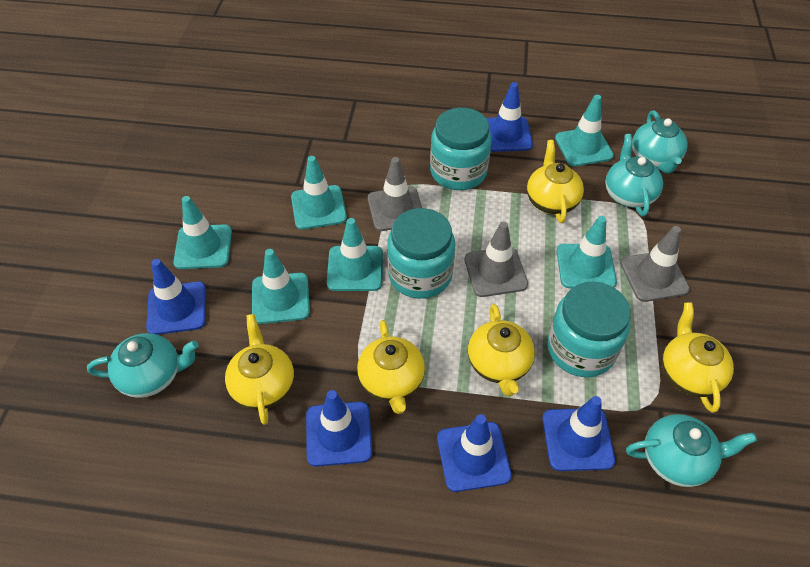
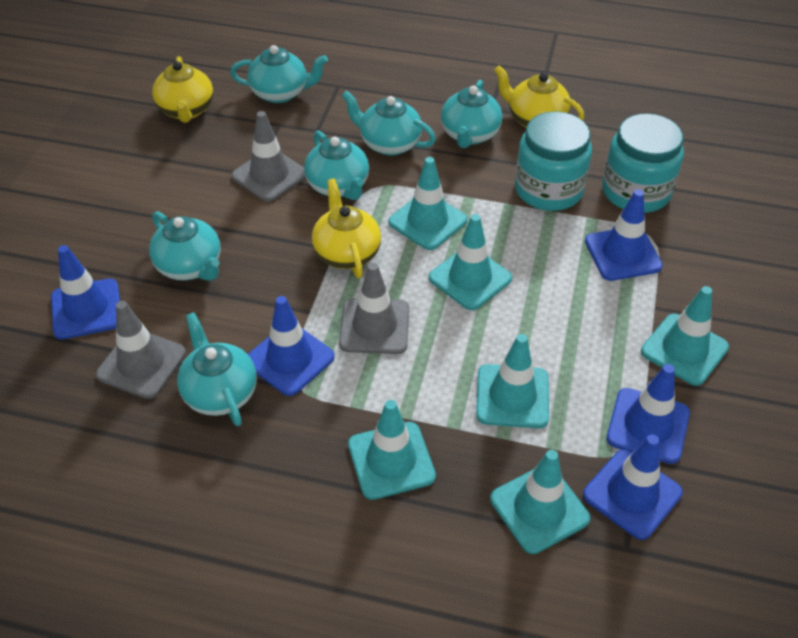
turquoise jar: [387,208,455,299] [430,108,491,190] [548,282,630,377] = 3 -> [515,111,592,211] [602,113,684,213] = 2
turquoise teapot: [87,333,199,398] [605,134,663,216] [626,414,757,487] [632,110,688,173] = 4 -> [149,211,221,281] [177,312,257,426] [230,45,328,103] [304,130,369,200] [341,91,436,156] [441,80,502,148] = 6
yellow teapot: [225,314,294,425] [357,320,425,414] [468,304,535,396] [527,140,584,223] [662,302,734,413] = 5 -> [152,56,213,123] [312,178,381,278] [494,65,584,127] = 3

